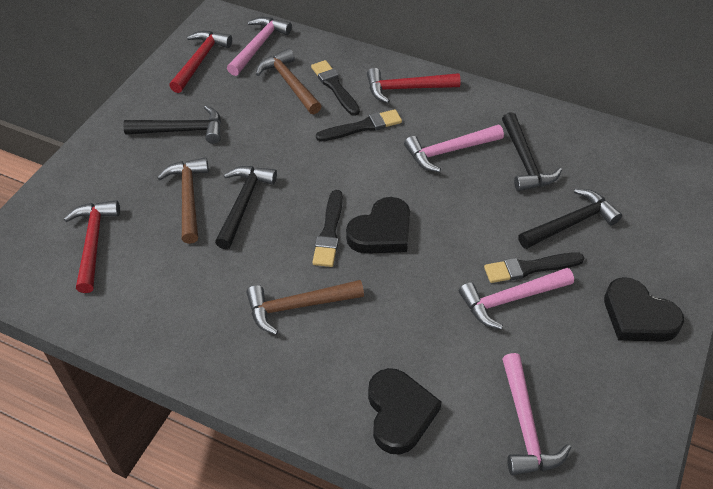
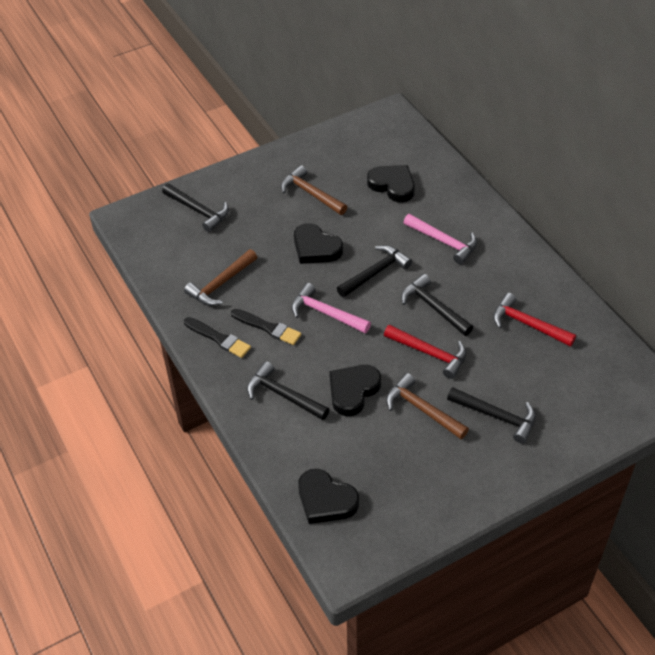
black brush: [311,60,360,116] [312,190,343,267] [316,109,402,141] [484,252,584,283] = 4 -> [184,317,251,358] [231,309,301,345] = 2
black hammer: [123,105,221,144] [215,166,277,249] [502,112,562,191] [518,189,622,249] = 4 -> [162,184,229,232] [247,361,329,420] [337,245,412,297] [401,274,473,336] [447,387,536,444] = 5
black heart: [346,197,410,254] [368,368,442,455] [604,277,684,342] = 3 -> [294,223,343,264] [298,469,359,524] [329,365,381,416] [367,165,415,202] = 4
pink hammer: [227,17,292,76] [404,125,504,172] [459,268,574,329] [502,353,571,475] = 4 -> [291,283,371,333] [403,214,477,264] = 2
red hammer: [64,200,120,293] [169,31,232,93] [367,68,461,103] = 3 -> [384,325,466,379] [493,293,576,347] = 2

